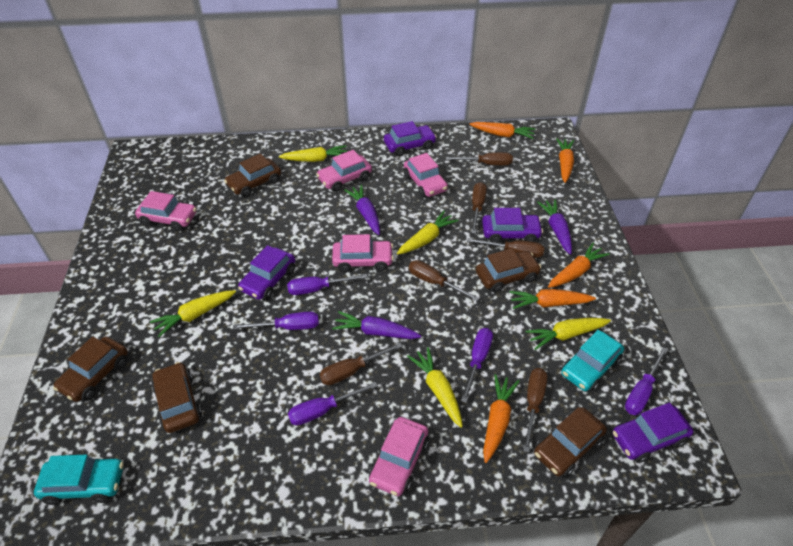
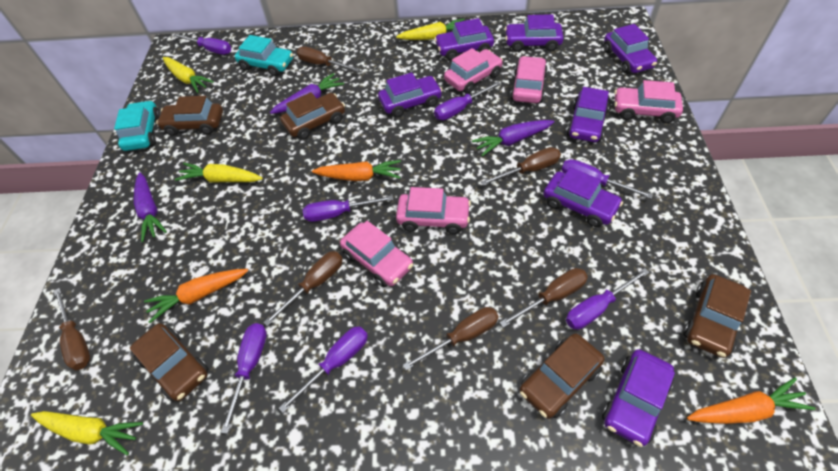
orange carrot: [469,122,535,139] [483,374,519,463] [509,289,596,309] [548,243,610,288] [556,138,574,183] = 5 -> [144,269,248,323] [312,160,401,181] [687,377,815,424] = 3
purple car: [238,245,295,300] [384,121,437,156] [482,208,543,243] [612,403,693,463] = 4 -> [378,72,442,118] [434,18,494,60] [505,14,564,52] [543,167,623,227] [567,87,610,142] [602,349,675,447] [604,24,657,74] = 7
purple screwdriver: [233,312,319,330] [287,274,368,295] [288,382,377,425] [461,328,493,403] [625,347,668,415] = 5 -> [173,33,231,55] [221,323,267,434] [279,326,368,413] [303,195,394,222] [434,81,501,120] [562,159,653,199] [566,268,649,330] = 7
yellow carrot: [150,290,236,337] [279,145,347,162] [397,211,459,255] [407,347,463,428] [525,318,611,350] = 5 -> [31,411,143,455] [163,57,214,93] [175,163,263,183] [396,19,465,40] = 4

